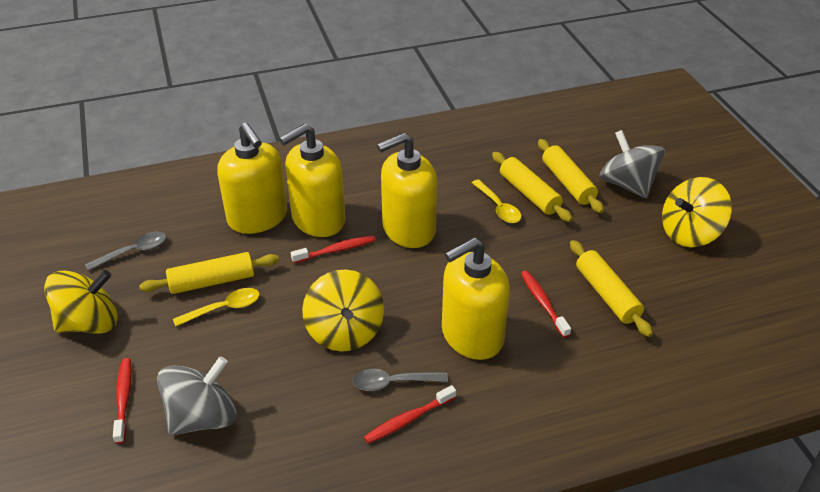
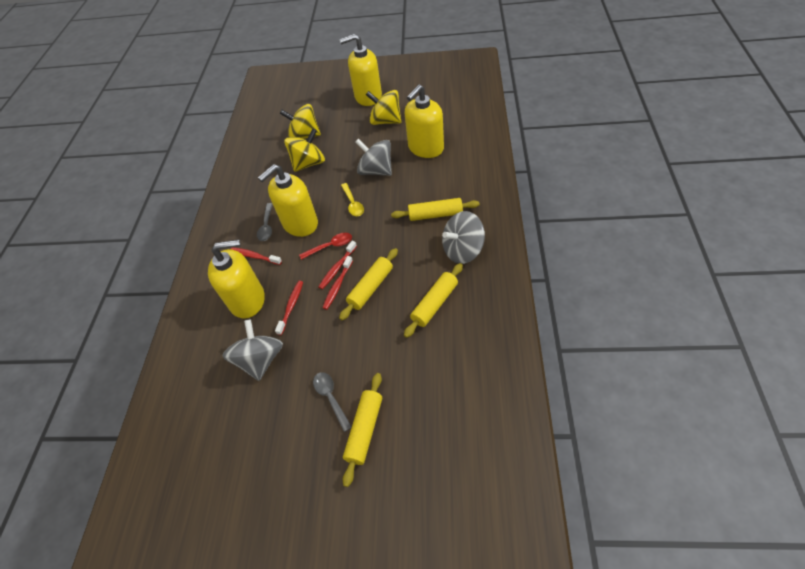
grey spinning top: [157,356,237,436] [600,130,665,198] = 2 -> [222,319,283,381] [355,138,392,176] [442,211,485,264] = 3
red spoon: none = 0 -> [299,233,352,260] = 1
yellow spoon: [173,288,260,327] [472,179,521,223] = 2 -> [341,183,364,216] = 1

